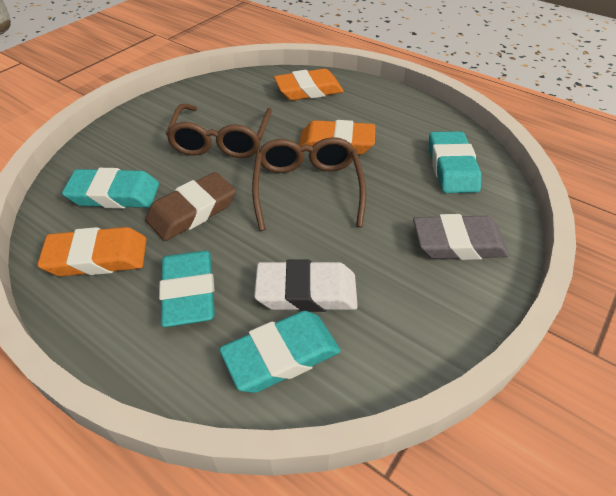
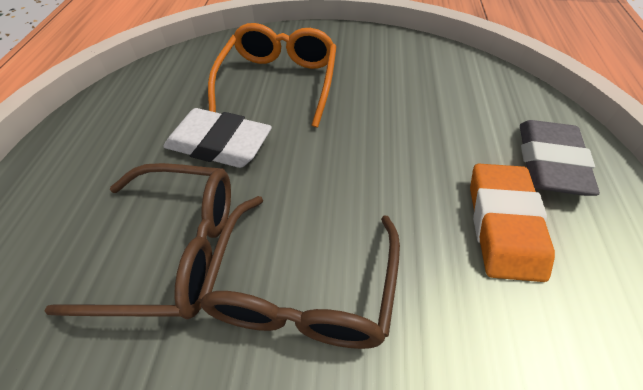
brown eraser: [145,172,236,241] = 1 -> none = 0
orange eraser: [37,227,146,276] [274,69,344,101] [299,120,375,155] = 3 -> [470,164,555,282] = 1
orange glasses: none = 0 -> [208,23,337,127] = 1
turquoise eraser: [62,168,159,209] [159,251,215,327] [219,311,341,393] [429,131,481,193] = 4 -> none = 0

